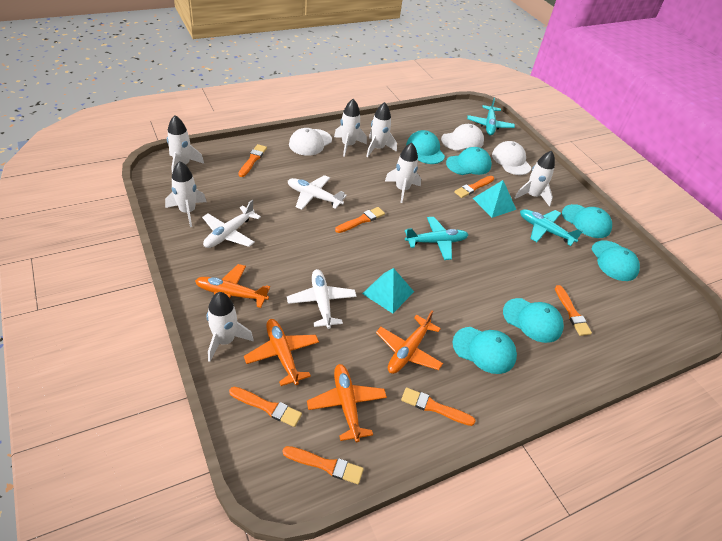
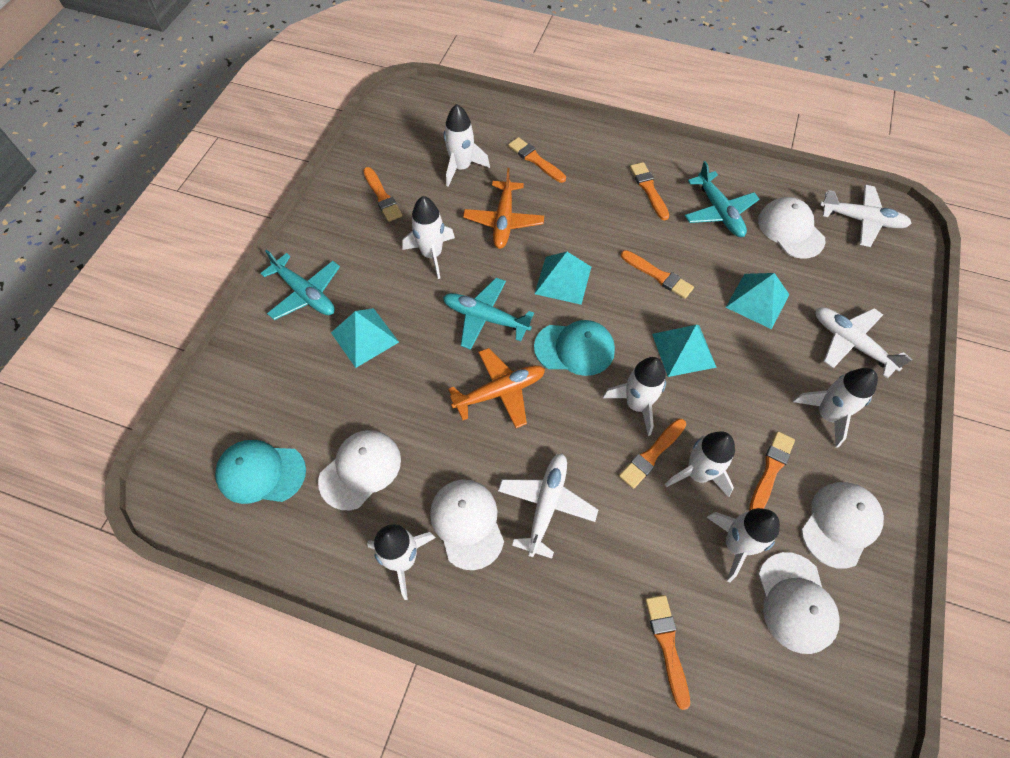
orange plane: [195,264,270,308] [244,319,319,386] [307,364,387,442] [376,310,443,374] = 4 -> [448,348,545,428] [463,168,544,249] = 2
turquoise cap: [406,130,445,164] [446,147,492,175] [453,327,517,374] [503,298,564,343] [562,204,612,238] [591,240,640,281] = 6 -> [215,440,306,504] [534,320,615,376] = 2
turquoise pyramid: [362,268,414,313] [473,180,516,218] = 2 -> [331,308,399,368] [535,252,591,305] [652,325,717,377] [726,273,789,329] = 4
white cap: [289,128,332,156] [441,124,484,151] [492,141,531,175] = 3 -> [318,430,401,510] [430,479,504,570] [758,197,825,259] [758,552,840,654] [801,482,884,569] = 5

